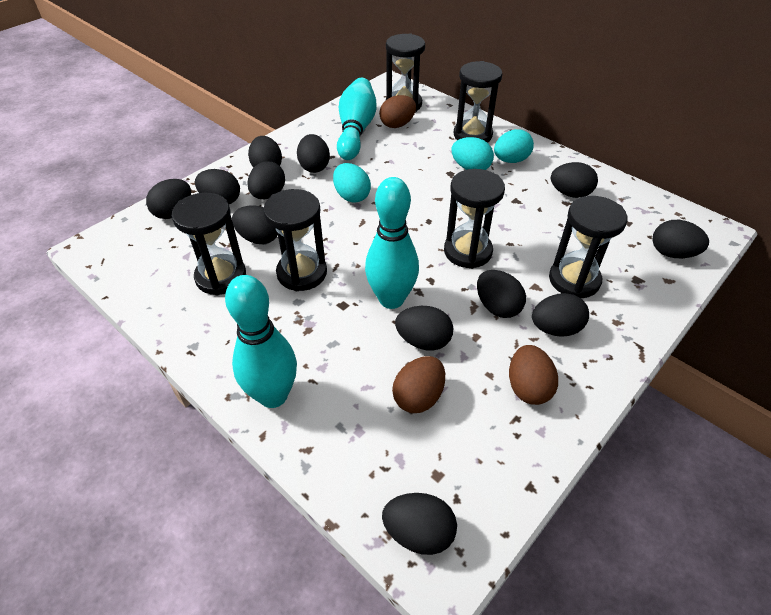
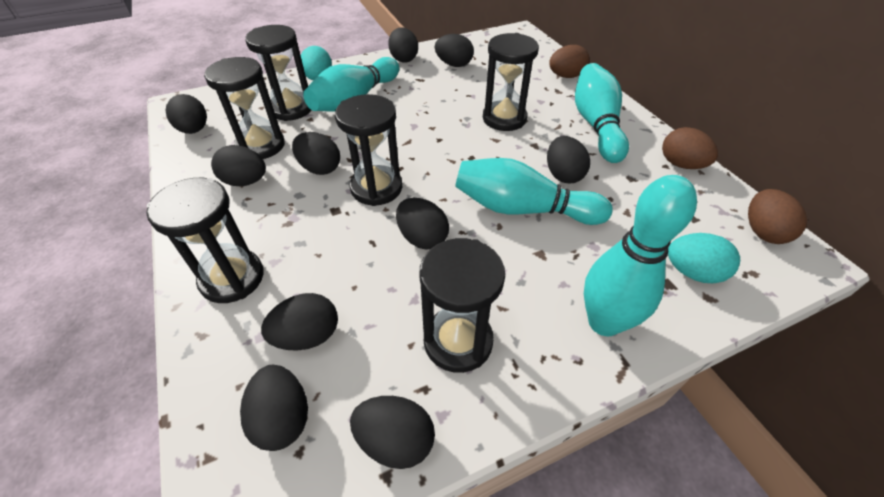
black egg: [146,179,191,219] [195,169,240,204] [232,205,278,244] [247,161,285,199] [248,136,282,168] [297,134,330,173] [382,493,457,555] [395,306,454,351] [477,270,526,318] [532,293,589,337] [551,162,598,198] [652,220,709,258] = 12 -> [166,94,207,134] [211,145,266,186] [240,365,308,451] [261,293,338,351] [292,132,340,175] [350,396,435,469] [388,27,418,63] [396,198,449,249] [435,34,474,67] [547,136,590,183] = 10
turquoise bowling pin: [225,275,297,408] [337,78,377,160] [365,177,419,309] = 3 -> [303,57,399,112] [455,158,613,225] [575,63,629,163] [584,175,697,336] = 4
turquoise egg: [333,163,371,203] [451,137,494,170] [494,129,534,163] = 3 -> [301,46,332,80] [668,233,740,283] = 2

